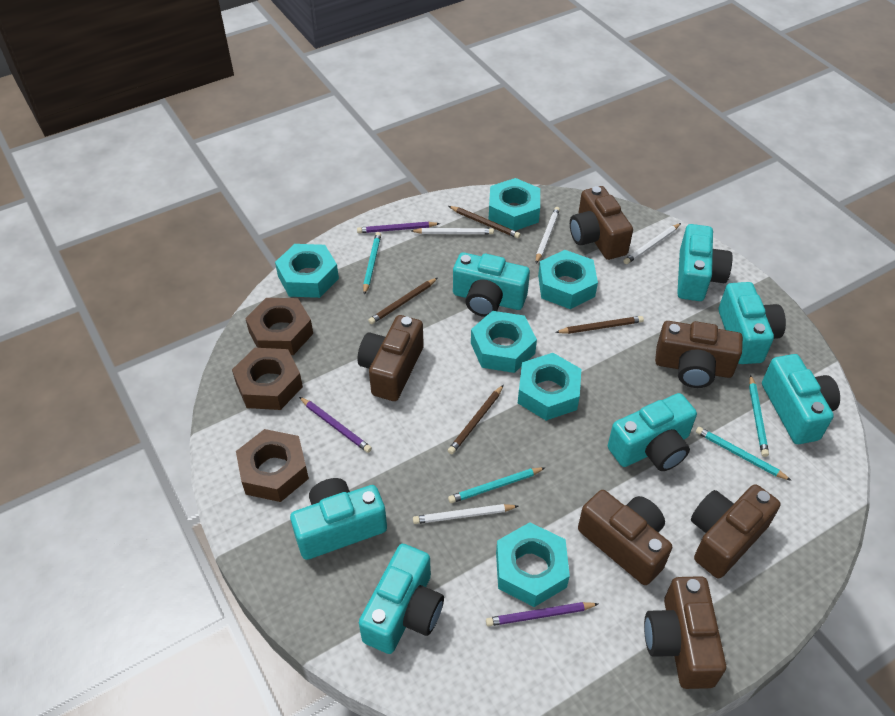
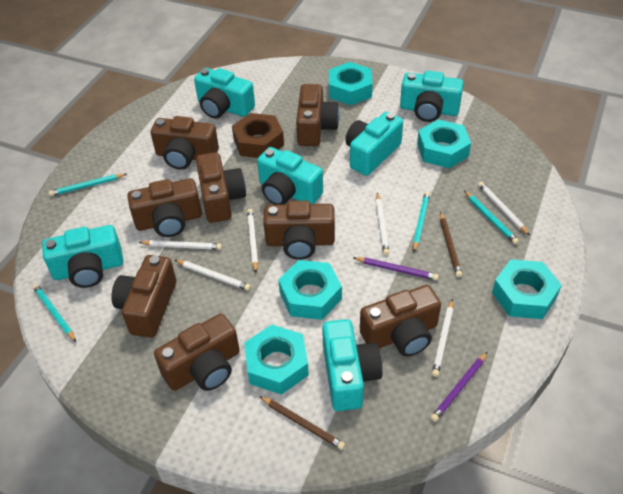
brown camera: [358,315,424,401] [570,186,633,260] [578,490,672,585] [644,576,726,689] [655,321,743,388] [691,484,780,578] = 6 -> [111,255,176,338] [128,178,202,237] [151,116,219,169] [154,313,240,391] [196,152,246,223] [263,201,335,260] [296,84,340,146] [360,285,441,356] = 8
brown nut: [232,348,303,410] [236,429,309,502] [245,298,313,355] = 3 -> [232,113,284,158] = 1
brown pencil: [368,278,437,324] [448,385,504,454] [449,206,521,238] [555,316,644,334] = 4 -> [259,396,345,450] [440,212,462,277] = 2
purple pencil: [299,397,372,453] [357,222,440,233] [486,602,598,626] = 3 -> [354,257,439,280] [431,352,487,422] = 2
turquoise camera: [290,478,387,560] [359,544,444,654] [453,252,530,317] [608,393,697,471] [677,224,733,301] [719,282,786,364] [762,354,840,444] = 7 -> [42,225,123,288] [194,68,255,119] [257,147,323,205] [322,319,382,411] [345,112,403,176] [400,71,464,122] = 6
turquoise nut: [275,244,339,298] [471,311,537,373] [489,178,540,231] [496,522,570,607] [518,353,581,421] [538,250,598,309] = 6 -> [244,325,309,395] [278,260,342,320] [329,62,373,105] [417,119,471,168] [492,259,562,319] = 5
white pencil: [411,228,494,234] [413,504,518,524] [536,207,560,263] [623,223,681,264] = 4 -> [139,240,222,250] [175,260,251,291] [247,209,258,273] [376,193,389,255] [432,299,453,377] [478,182,530,236] = 6

